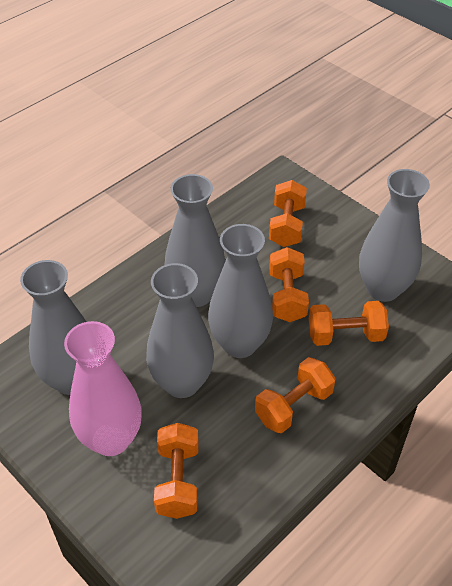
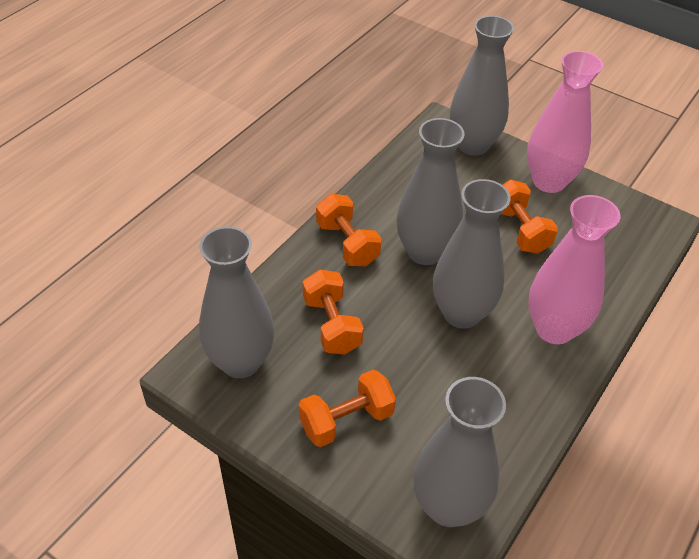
orange dumbbell: [154,423,199,519] [255,357,336,433] [269,180,307,247] [269,247,309,322] [309,301,389,346] = 5 -> [299,370,396,447] [303,269,364,355] [316,194,382,266] [501,180,558,254] = 4
pink vase: [64,321,142,456] = 1 -> [527,51,603,193] [528,195,621,344] = 2

